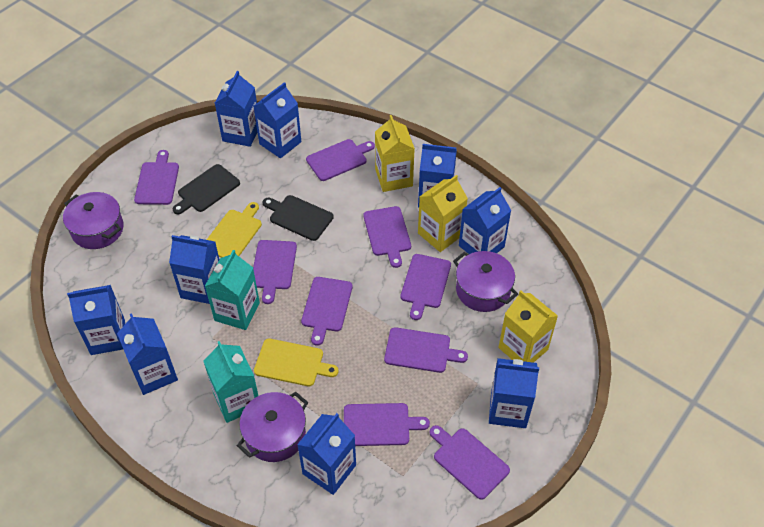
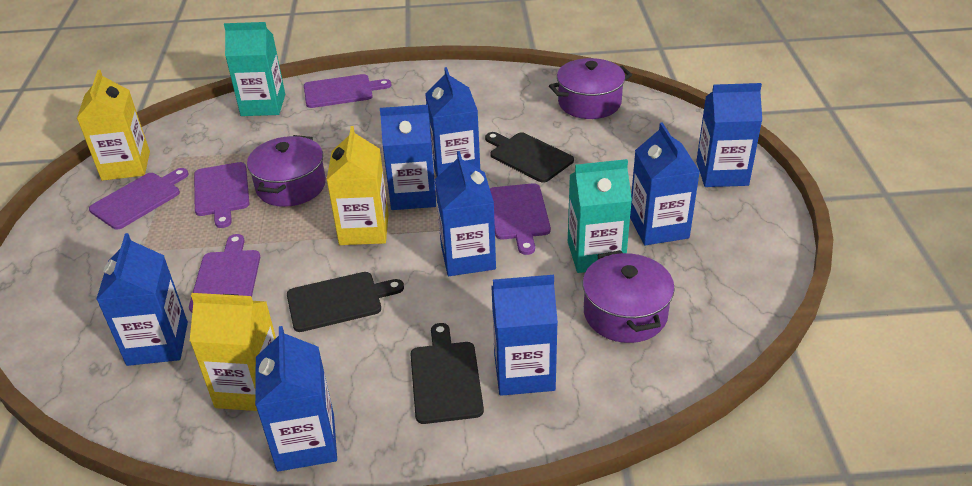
black cutting board: [173,164,240,214] [263,195,334,241] = 2 -> [287,272,404,332] [411,323,484,424] [485,132,574,183] = 3
blue carton: [67,285,125,355] [117,313,178,395] [169,235,219,304] [215,71,257,147] [254,82,301,158] [297,413,356,495] [418,144,457,207] [459,187,511,254] [489,358,539,428] = 9 -> [96,233,188,366] [255,326,337,472] [380,105,436,210] [425,67,480,177] [435,151,496,276] [491,275,558,396] [630,122,700,245] [696,83,762,187] = 8
purple cutting board: [134,150,179,205] [253,240,297,304] [301,277,353,346] [306,139,375,181] [344,403,430,446] [363,206,411,268] [384,327,468,373] [400,254,451,320] [429,425,510,500] = 9 -> [89,168,189,230] [189,234,260,313] [194,162,250,228] [304,74,391,108] [490,183,551,255] = 5
yellow cutting board: [207,202,262,258] [254,338,338,386] = 2 -> none = 0

